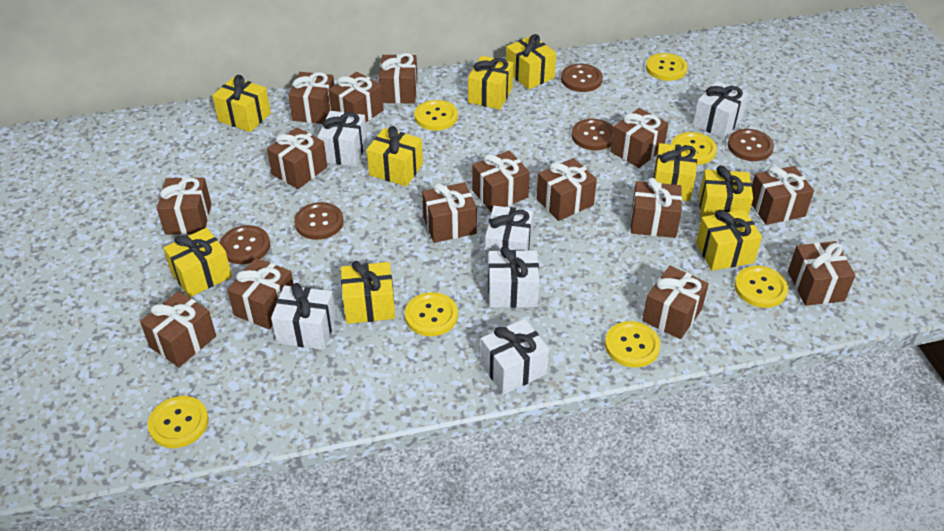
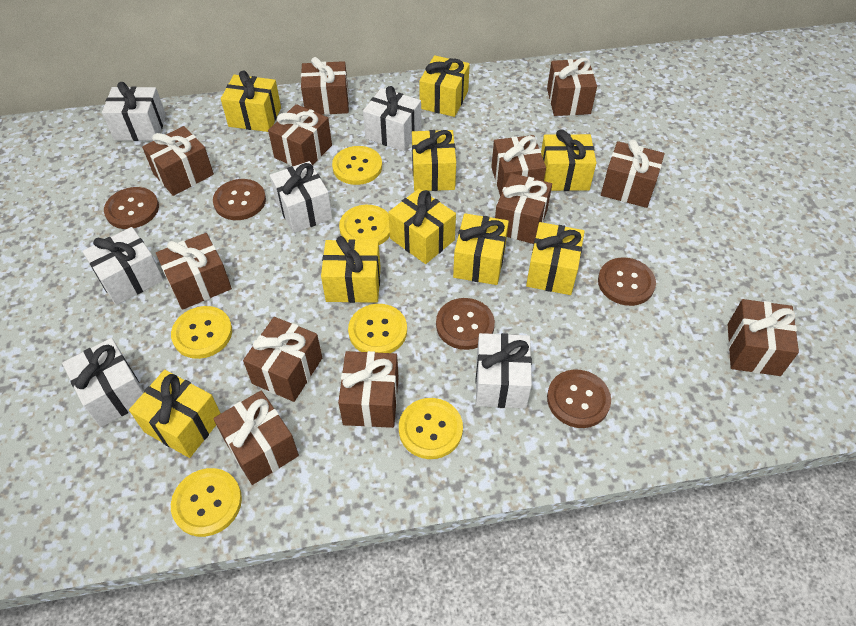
brown gift: [140,291,216,367] [157,177,211,235] [227,258,294,329] [267,127,327,189] [288,72,334,124] [328,72,384,122] [379,53,418,104] [422,182,477,243] [472,150,530,212] [537,158,597,221] [610,108,669,168] [631,178,682,238] [642,266,709,339] [752,166,814,225] [788,241,855,306] = 15 -> [142,126,214,196] [156,233,232,310] [213,390,299,485] [243,317,322,402] [268,104,332,166] [301,57,349,115] [338,351,399,428] [491,135,546,196] [495,173,552,244] [547,58,597,116] [601,140,665,208] [728,299,799,376] = 12
yellow button: [148,396,208,448] [405,292,458,336] [414,100,458,131] [605,321,660,367] [646,53,688,81] [671,132,717,165] [734,266,788,308] = 7 -> [171,306,232,359] [171,468,242,537] [332,146,382,185] [339,205,390,245] [348,304,407,353] [399,398,463,459] = 6

